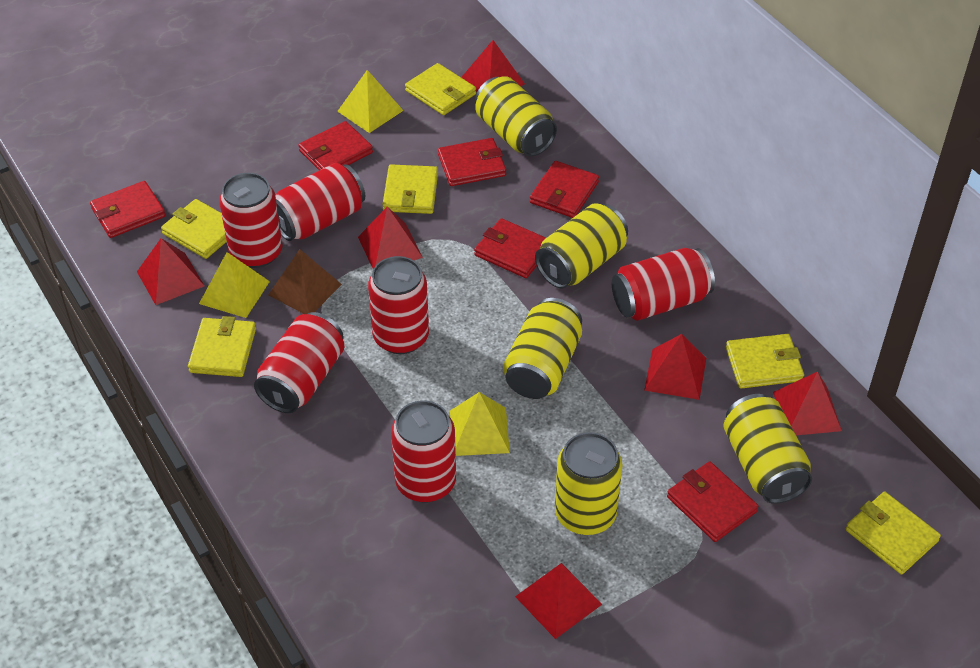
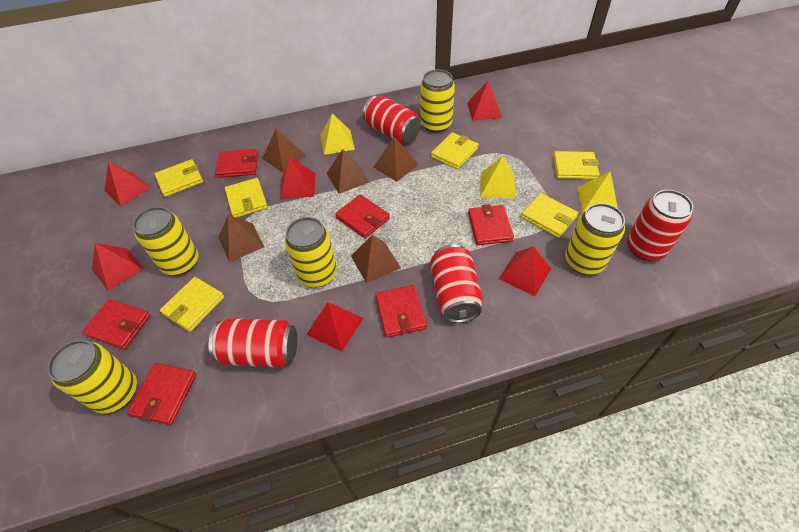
brown pyramid: [269,249,342,314] = 1 -> [219,215,264,262] [262,129,306,172] [326,149,369,194] [351,235,401,283] [373,137,419,182] = 5
red can: [219,173,283,268] [254,312,344,413] [275,163,365,241] [368,256,429,354] [391,400,456,502] [612,248,715,321] = 6 -> [209,318,297,368] [363,96,421,144] [430,244,483,323] [627,190,693,261] = 4

